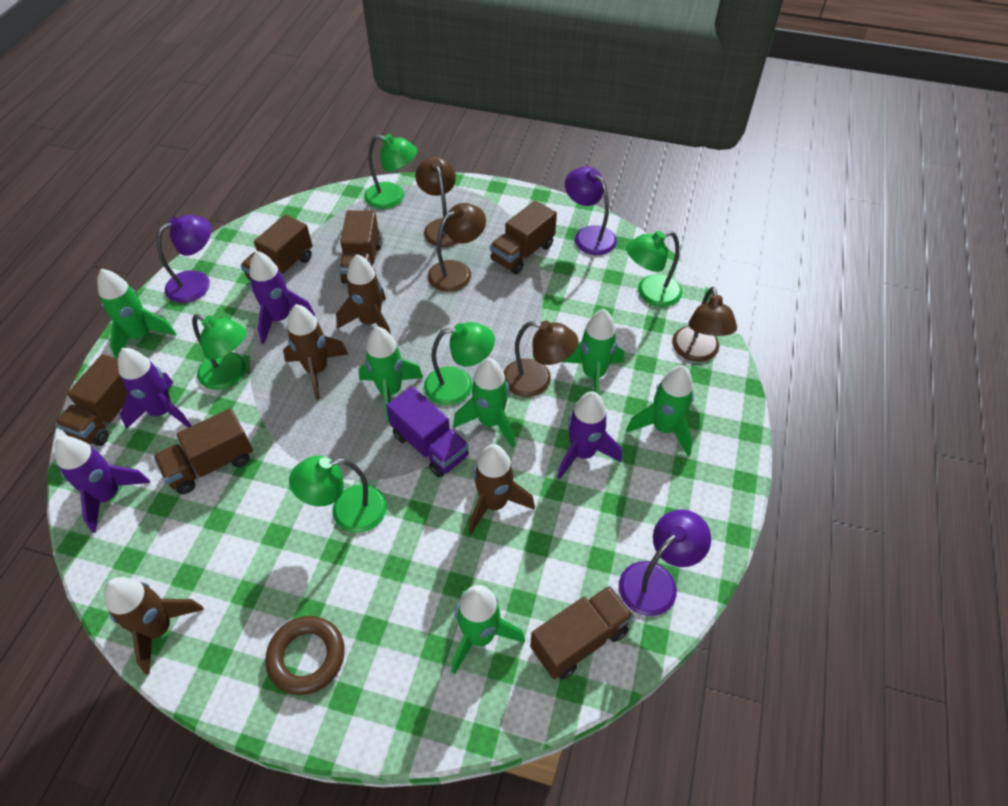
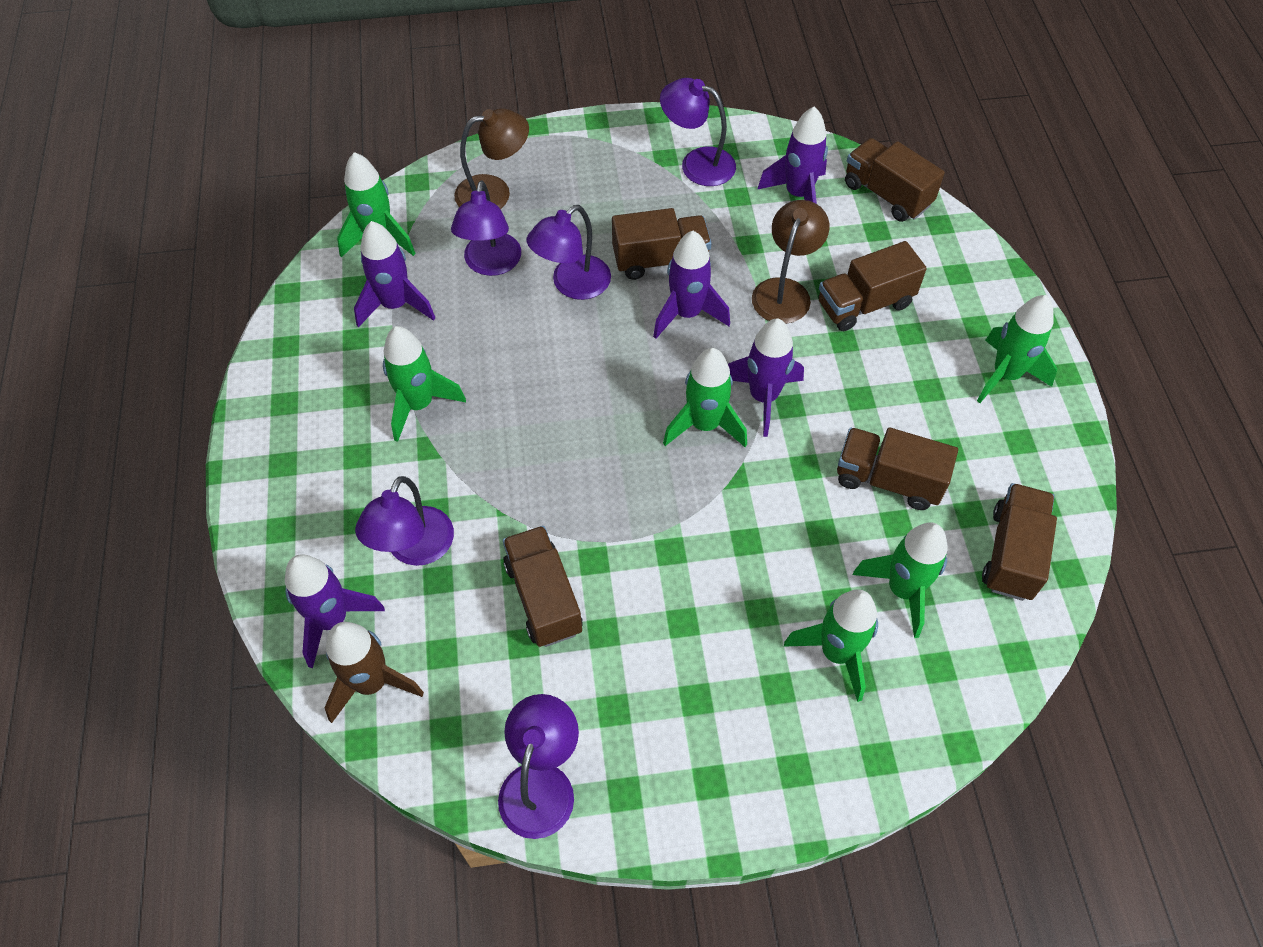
brown lamp: [415,156,458,247] [428,203,486,292] [504,321,578,397] [672,287,737,362] = 4 -> [454,108,529,209] [752,200,829,324] = 2
brown ring: [265,616,345,695] = 1 -> none = 0
brown rocket: [104,577,204,674] [283,304,348,400] [336,254,391,335] [469,444,535,535] = 4 -> [325,622,424,723] = 1
green lamp: [192,314,247,390] [289,456,387,533] [364,134,417,209] [424,322,495,406] [626,231,682,307] = 5 -> none = 0
purple lamp: [157,215,211,303] [565,167,617,255] [619,510,711,616] = 3 -> [355,476,454,566] [451,180,521,276] [498,694,579,839] [526,205,611,300] [660,78,736,186] = 5
purple rocket: [54,436,150,533] [118,348,192,429] [249,251,315,344] [557,391,622,480] = 4 -> [285,554,385,668] [354,221,436,327] [653,231,730,339] [728,318,804,437] [757,106,828,204] = 5
purple truck: [386,386,469,477] = 1 -> none = 0

